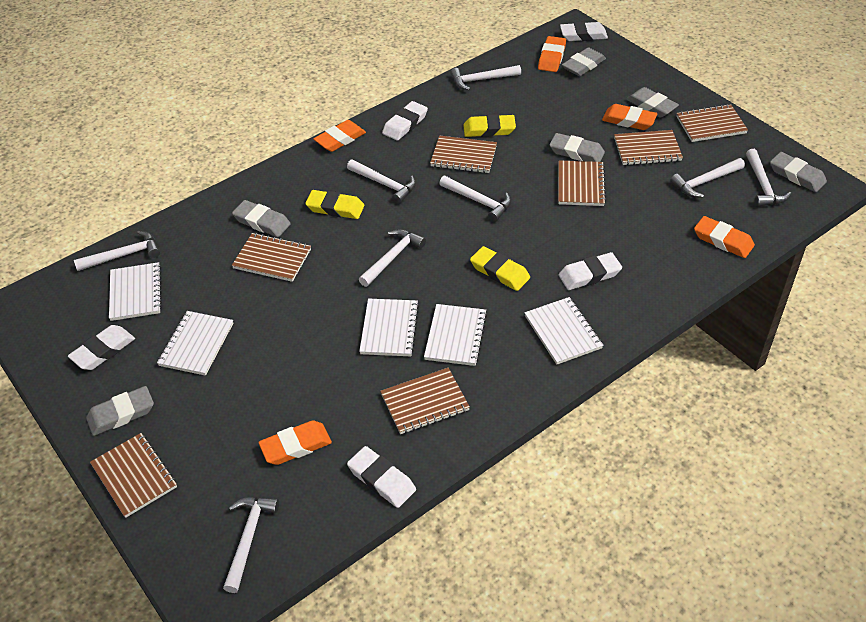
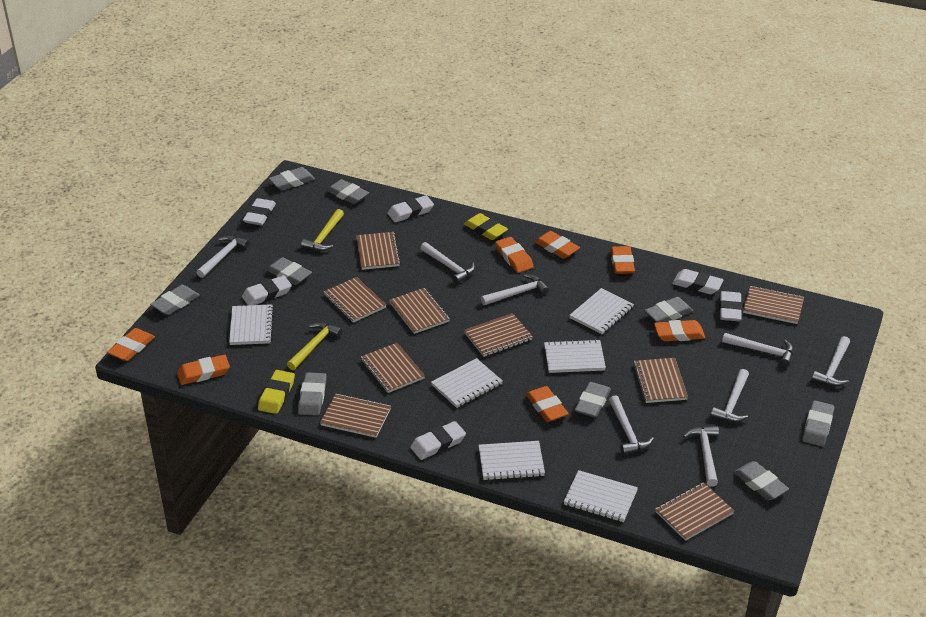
brown notebook: [90,433,177,518] [232,233,311,282] [380,368,470,434] [430,136,497,173] [558,160,606,206] [614,130,683,165] [676,104,748,142] = 7 -> [320,393,391,438] [324,277,386,323] [356,232,401,270] [361,343,425,393] [389,288,450,334] [464,313,533,357] [633,358,688,403] [655,482,734,541] [743,286,804,324] = 9
grey eraser: [86,386,154,436] [232,200,291,237] [549,133,605,162] [562,47,606,76] [626,87,679,118] [770,152,827,192] = 6 -> [150,285,200,315] [266,257,312,285] [269,167,315,191] [298,372,326,416] [326,179,369,204] [575,382,611,418] [644,297,693,323] [734,461,789,500] [802,401,834,446] = 9
orange eraser: [258,420,332,465] [313,120,366,152] [538,36,566,72] [602,104,657,130] [694,216,755,258] = 5 -> [107,328,155,361] [177,355,230,385] [495,237,534,273] [526,386,569,422] [534,231,580,259] [610,246,635,274] [654,320,705,341] = 7
white eraser: [68,325,135,370] [347,446,416,508] [382,101,428,141] [559,252,622,290] [560,22,608,41] = 5 -> [242,275,292,305] [243,198,276,225] [387,195,434,222] [410,421,466,460] [672,269,723,294] [719,291,742,321] = 6
white notebook: [109,262,162,321] [157,311,233,376] [359,299,419,356] [424,304,487,366] [524,297,603,365] = 5 -> [229,304,274,345] [431,358,503,408] [479,441,545,481] [544,339,606,373] [563,470,638,522] [569,288,634,334] = 6
yellow eraser: [305,190,364,219] [463,114,516,137] [470,246,530,291] = 3 -> [258,370,295,414] [464,213,508,240] = 2
yellow hammer: none = 0 -> [287,322,342,370] [301,209,344,251] = 2

